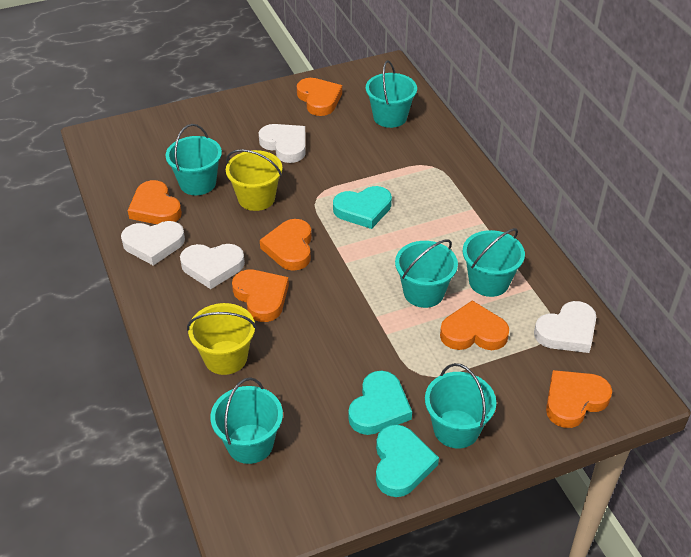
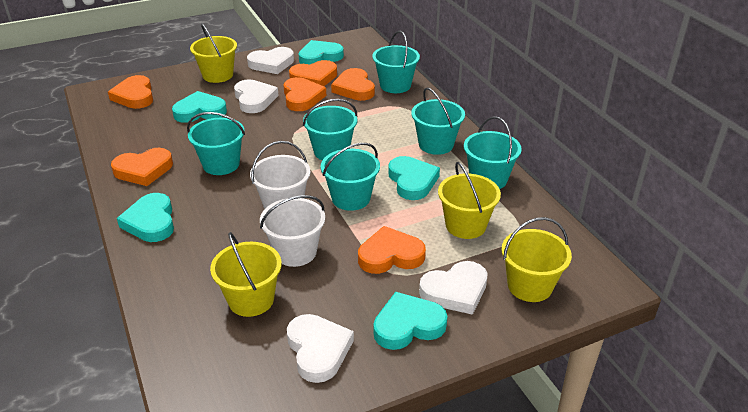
turquoise heart: [333,186,392,229] [348,371,412,435] [376,425,439,497] = 3 -> [117,193,174,242] [172,91,227,123] [299,40,344,65] [373,292,448,350] [388,156,440,200] = 5
white bucket: none = 0 -> [250,141,311,209] [260,195,325,267] = 2
yellow bucket: [187,303,256,375] [226,149,283,211] = 2 -> [190,24,237,83] [210,232,282,317] [438,162,501,239] [501,217,572,302] = 4

